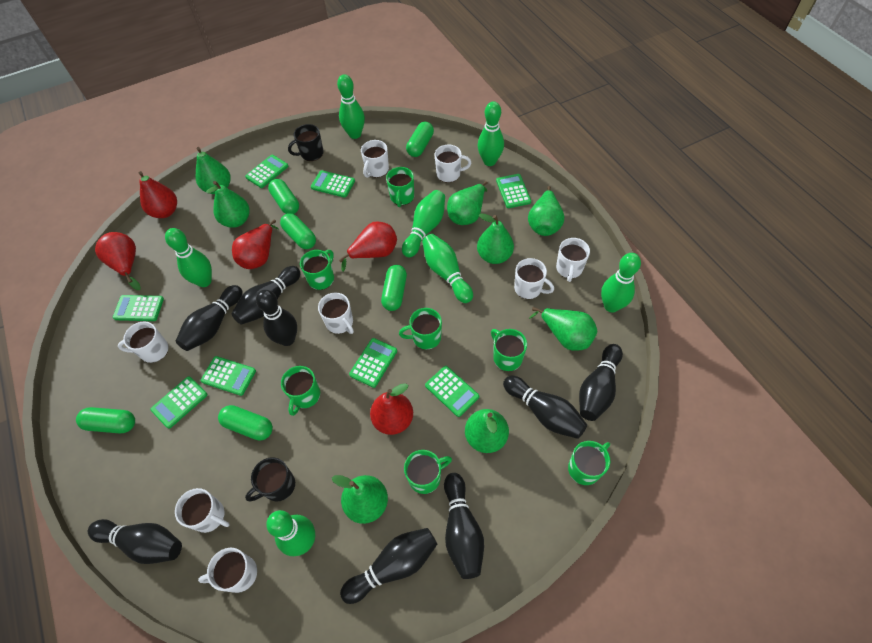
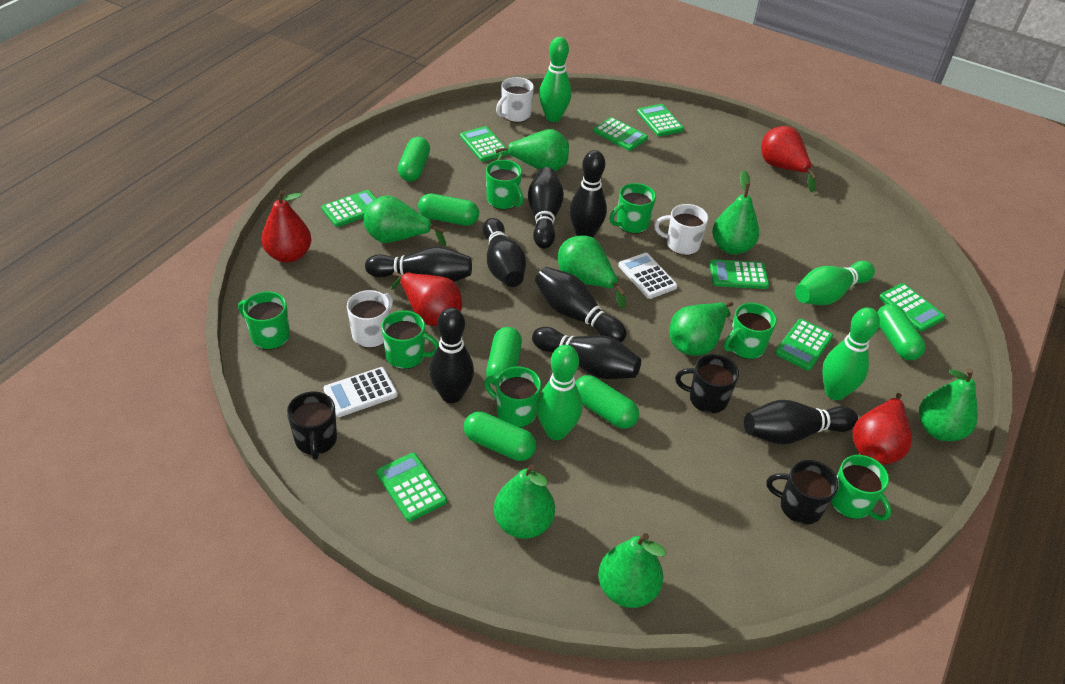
black mug: [245,457,295,502] [288,124,324,161] = 2 -> [287,391,337,460] [675,354,739,414] [766,460,838,525] = 3
green bowling pin: [165,228,212,287] [266,510,315,556] [337,74,365,139] [402,190,445,257] [422,234,473,303] [477,101,504,166] [601,253,641,312] = 7 -> [536,345,582,440] [539,37,571,122] [795,261,875,305] [822,307,880,400] = 4
red pear: [95,232,141,290] [139,171,177,218] [232,220,279,269] [339,221,397,272] [370,383,413,435] = 5 -> [261,190,312,263] [391,272,462,326] [761,126,817,192] [853,393,912,465] = 4
white calculator: none = 0 -> [324,367,398,417] [618,253,678,299] = 2
white mug: [118,321,169,363] [175,488,229,533] [198,548,257,593] [318,293,354,334] [361,140,389,178] [435,145,471,183] [514,258,554,299] [556,238,590,282] = 8 -> [347,290,393,348] [496,77,534,122] [654,204,708,255] = 3

